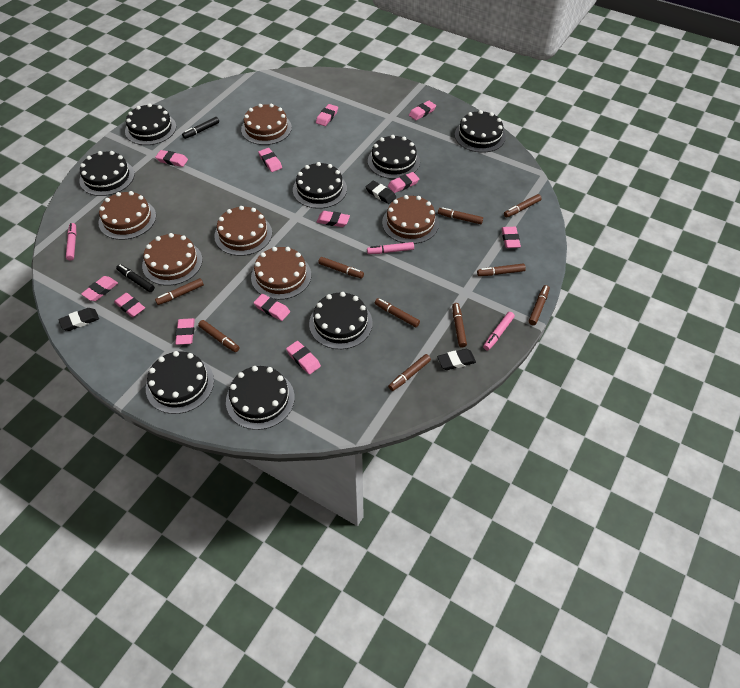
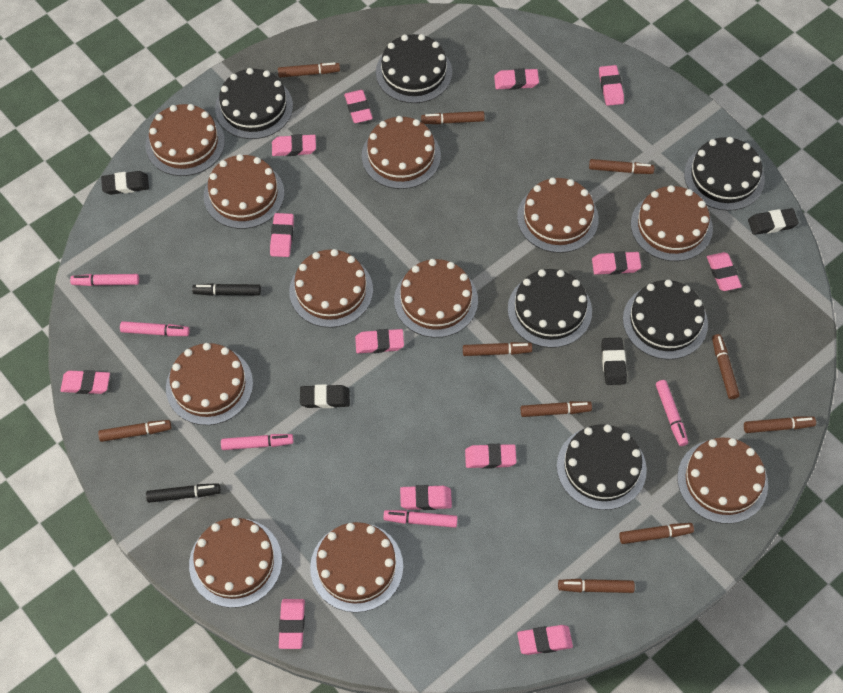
black cake: [79,151,134,196] [125,103,176,145] [146,351,214,414] [226,366,295,430] [293,162,347,209] [309,292,373,349] [368,135,420,179] [455,110,506,153] = 8 -> [215,68,293,139] [376,34,452,103] [508,269,592,348] [557,424,647,510] [623,280,708,359] [684,137,765,211] = 6
black eraser: [58,308,99,331] [366,181,396,204] [437,349,476,370] = 3 -> [101,171,149,195] [300,384,350,408] [602,338,627,385] [748,208,799,235] = 4
brown cake: [98,191,156,240] [142,233,202,285] [214,206,272,256] [241,104,292,145] [251,247,311,300] [382,195,439,244] = 6 -> [146,104,225,176] [166,343,253,425] [189,518,282,608] [204,154,284,229] [289,249,373,328] [310,522,403,613] [362,116,441,189] [394,259,478,338] [517,178,599,253] [631,185,713,261] [677,438,768,524] = 11
pink eraser: [81,276,118,301] [114,293,145,317] [155,150,188,167] [175,318,195,345] [254,294,290,321] [258,148,282,172] [286,341,321,375] [316,104,338,126] [317,211,350,227] [388,172,419,193] [409,101,436,120] [501,227,521,248] = 12 -> [60,370,110,394] [270,213,294,257] [272,134,316,156] [279,599,305,649] [344,90,373,123] [355,329,404,353] [400,485,452,510] [465,444,517,469] [494,68,539,90] [517,625,573,655] [592,251,641,275] [599,65,624,106] [707,252,742,291] = 13
pink marker: [66,223,76,261] [367,242,414,254] [483,312,515,350] = 3 -> [70,274,139,286] [120,321,190,336] [221,434,293,450] [383,510,458,528] [656,380,688,446] = 5

